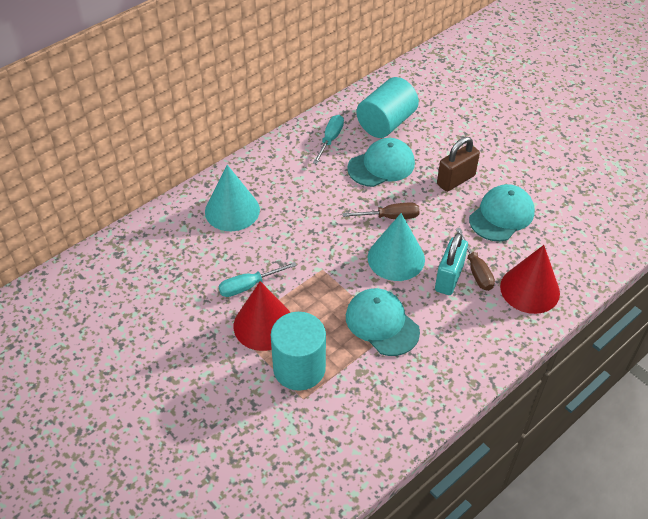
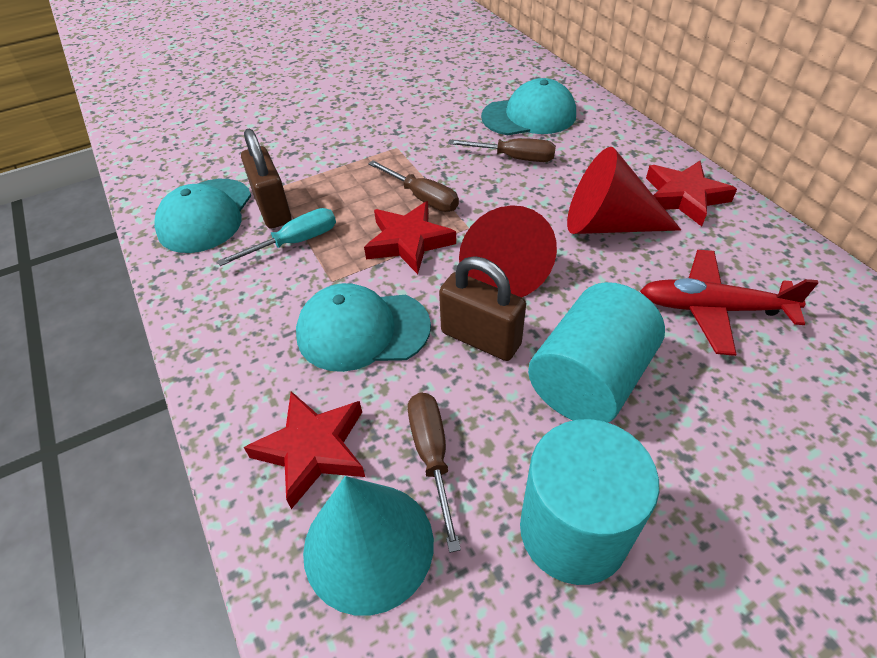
brown padlock: [437,137,480,192] = 1 -> [241,129,292,229] [439,256,526,361] = 2
brown screwdriver: [343,203,420,219] [456,228,495,291] = 2 -> [368,160,459,212] [408,393,461,553] [448,138,556,162] = 3
red plane: none = 0 -> [640,250,819,356] = 1
red star: none = 0 -> [244,391,365,509] [364,201,456,274] [646,161,737,227] = 3
turquoise cone: [205,165,260,231] [368,213,425,281] = 2 -> [303,476,434,616] = 1
turquoise padlock: [435,233,468,295] = 1 -> none = 0
turquoise screwdriver: [218,262,297,297] [313,115,344,164] = 2 -> [217,208,336,266] = 1

